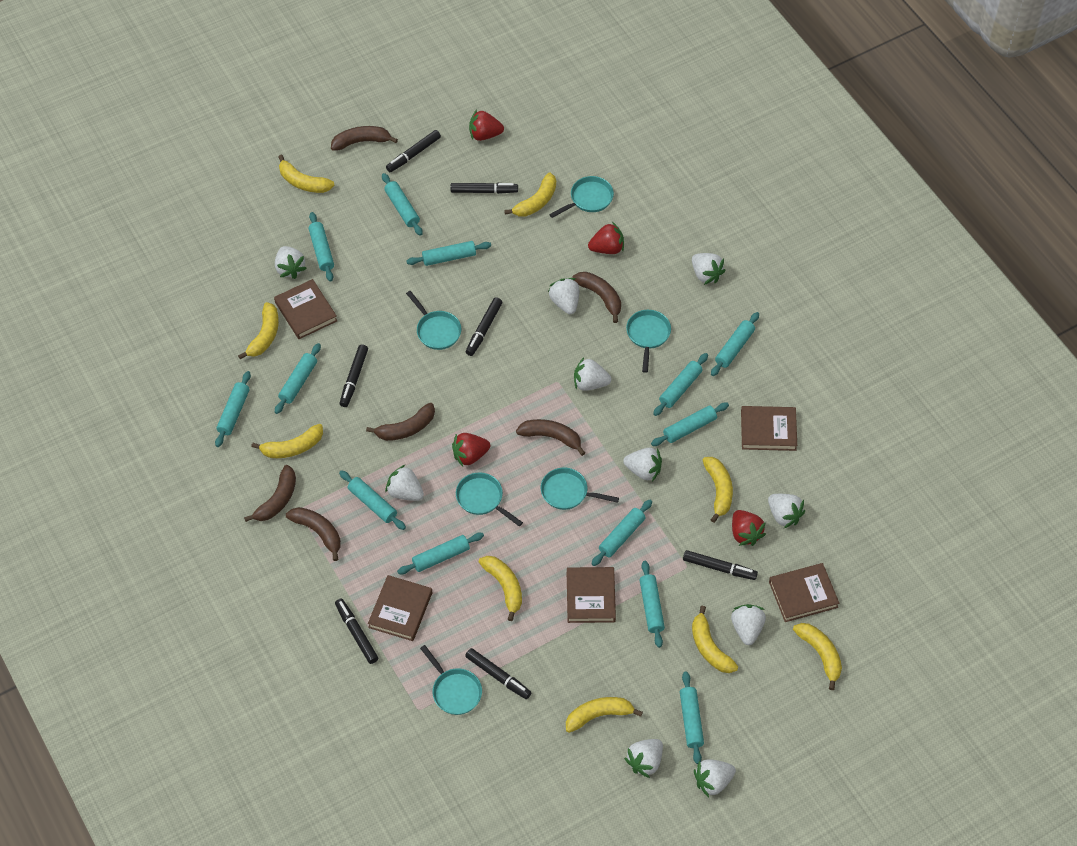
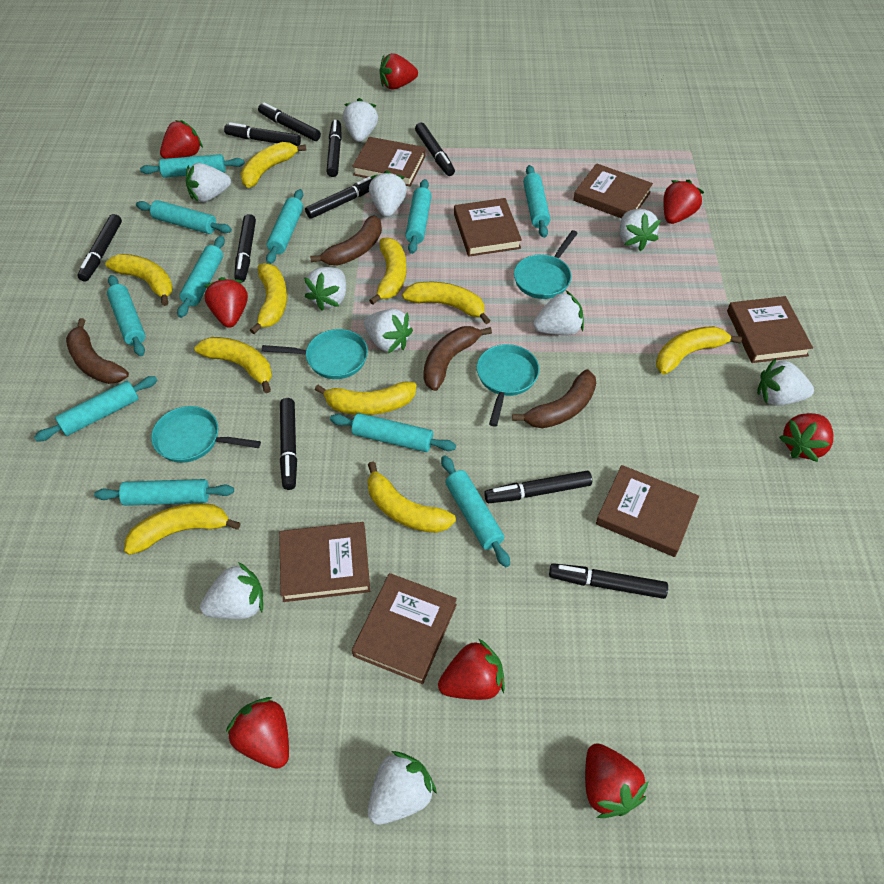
black marker: [335,599,378,664] [340,344,368,407] [386,130,441,172] [450,183,518,194] [465,648,532,699] [466,297,502,356] [683,550,758,580] = 7 -> [78,214,122,282] [224,122,301,146] [234,214,256,282] [258,102,321,141] [280,398,297,490] [305,176,372,219] [326,120,342,177] [415,122,455,176] [484,471,592,503] [549,563,668,599] = 10
brown banana: [244,465,296,522] [286,507,341,561] [331,126,398,151] [366,403,435,441] [516,419,585,456] [572,272,621,323] = 6 -> [66,318,129,384] [310,215,382,265] [423,326,492,391] [512,369,596,428] = 4
brown book: [274,279,337,339] [368,575,432,641] [567,567,616,623] [741,406,797,451] [769,563,839,622] = 5 -> [279,522,370,602] [352,137,426,186] [352,573,457,684] [454,198,522,257] [573,163,653,218] [596,465,699,557] [727,296,813,363] = 7
red strawberry: [452,433,490,467] [469,110,504,141] [588,222,624,254] [732,510,766,546] = 4 -> [160,120,203,159] [204,277,248,328] [226,697,289,769] [379,53,418,90] [438,638,505,700] [585,743,649,818] [664,180,704,224] [779,413,833,462] = 8
turquoise pan: [406,291,461,350] [420,645,482,715] [456,473,523,527] [541,468,619,510] [549,176,614,218] [626,310,671,373] = 6 -> [151,406,261,463] [262,329,368,379] [477,344,540,427] [514,230,578,299] = 4
turquoise rolling pin: [215,371,251,447] [275,343,321,414] [308,212,334,281] [339,470,406,530] [382,173,423,236] [397,533,484,574] [407,241,491,266] [592,500,652,566] [640,561,665,648] [651,402,729,446] [653,353,708,416] [680,672,704,764] [711,312,759,376] = 13 -> [34,376,158,442] [94,479,234,506] [107,275,145,356] [136,200,232,234] [140,154,244,178] [177,236,225,318] [266,189,303,264] [330,413,456,452] [405,179,432,254] [441,456,510,567] [523,165,550,238] = 11
yellow banana: [238,302,279,359] [251,424,323,458] [278,155,334,193] [479,556,522,621] [504,172,556,217] [566,697,643,733] [692,606,738,673] [703,457,733,523] [793,623,842,690] = 9 -> [105,254,173,306] [124,503,240,555] [194,337,272,393] [240,142,306,188] [250,263,287,334] [315,382,417,415] [367,461,456,533] [369,237,407,305] [402,282,490,324] [656,326,742,375] = 10

